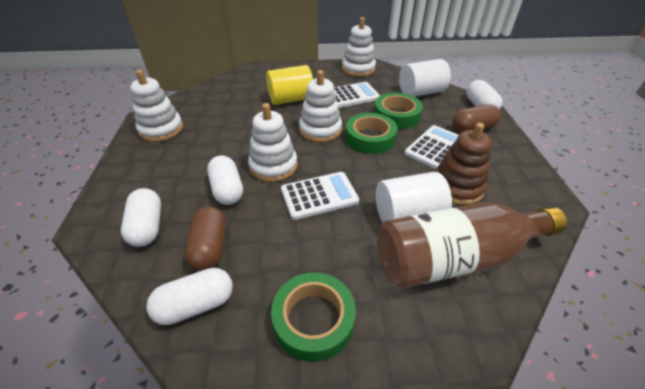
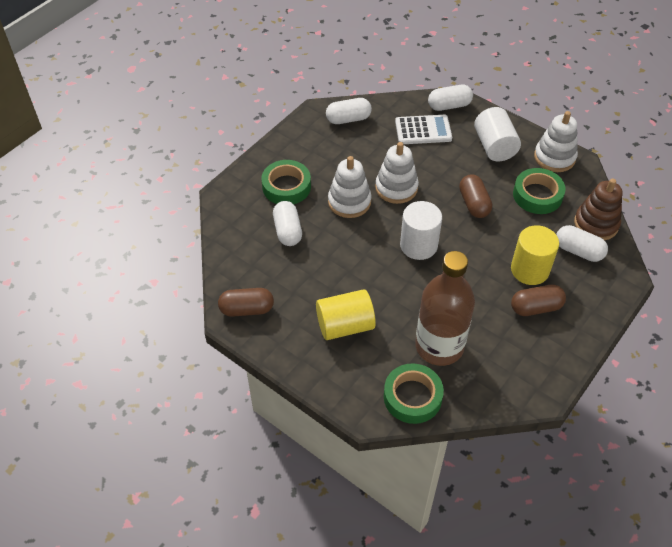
brown capsule: [185,207,226,271] [453,104,501,133] = 2 -> [218,288,274,317] [459,175,492,218] [511,285,566,316] = 3
white calculator: [281,172,359,220] [333,82,380,108] [404,125,459,169] = 3 -> [395,115,452,144] = 1
white stacking toy: [130,70,183,142] [248,103,298,182] [299,70,342,142] [342,17,376,77] = 4 -> [328,156,371,218] [375,142,419,204] [534,111,578,172] = 3
yellow cylinder: [266,65,313,105] = 1 -> [316,289,376,340] [511,225,559,285] = 2

